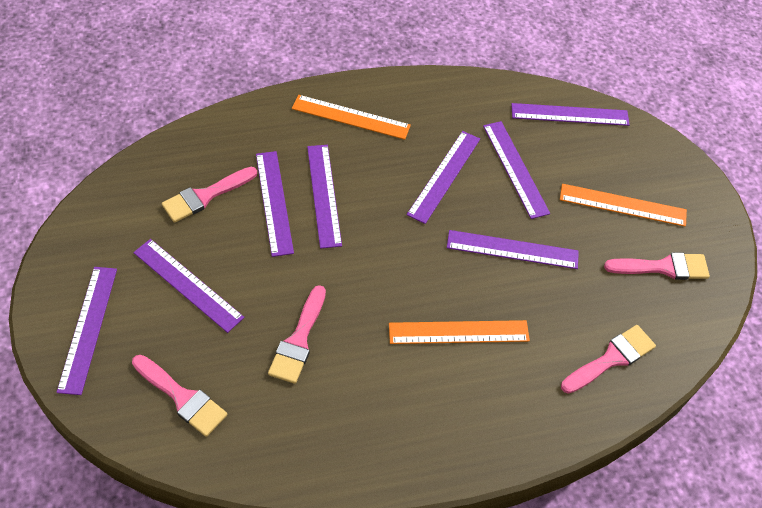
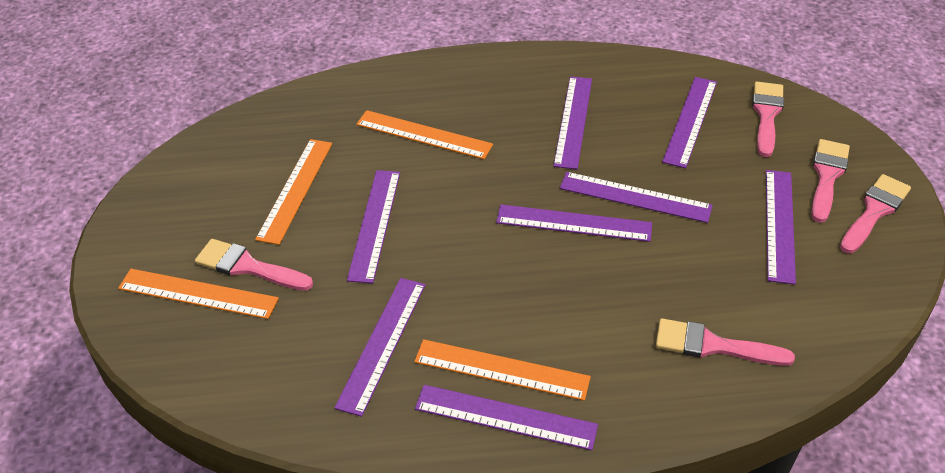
orange ruler: [292,95,411,140] [389,320,530,344] [560,184,687,227] = 3 -> [118,269,279,319] [255,139,332,245] [356,110,493,159] [414,339,591,401] = 4

